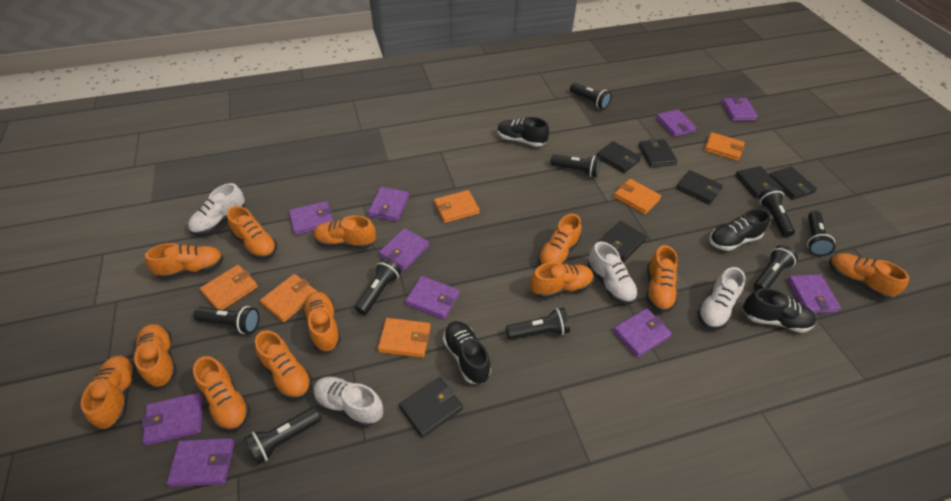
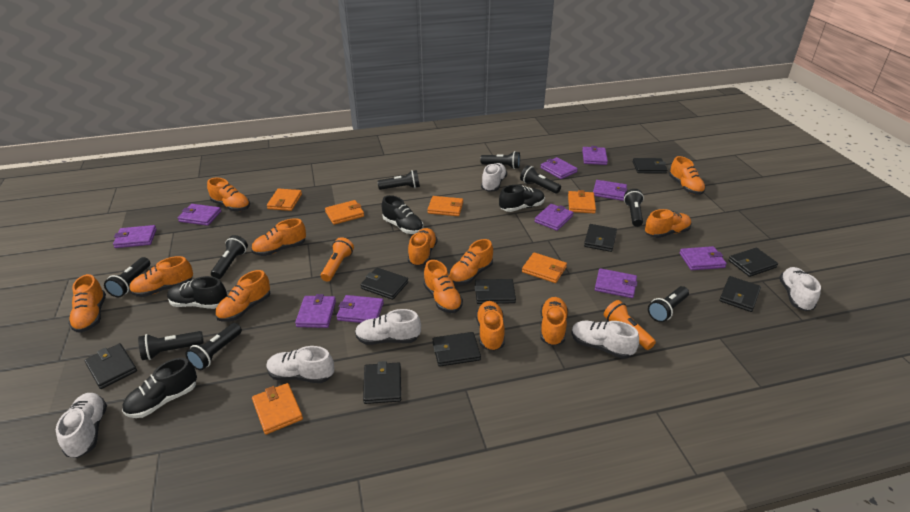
black wallet: [399,377,463,438] [596,141,641,173] [598,221,647,262] [638,138,678,167] [676,170,723,205] [735,166,782,198] [769,167,817,200] = 7 -> [84,343,137,389] [361,268,408,300] [363,361,401,404] [432,332,481,367] [475,279,516,304] [584,224,617,252] [633,158,667,174] [719,276,761,312] [728,248,778,277] = 9
orange flashlight: none = 0 -> [321,237,354,282] [604,300,656,350] = 2
white shoe: [188,183,245,235] [313,377,383,427] [588,242,638,304] [697,267,746,329] = 4 -> [56,393,107,458] [266,346,334,383] [355,309,421,345] [481,163,507,192] [571,321,639,359] [779,267,821,311] = 6

